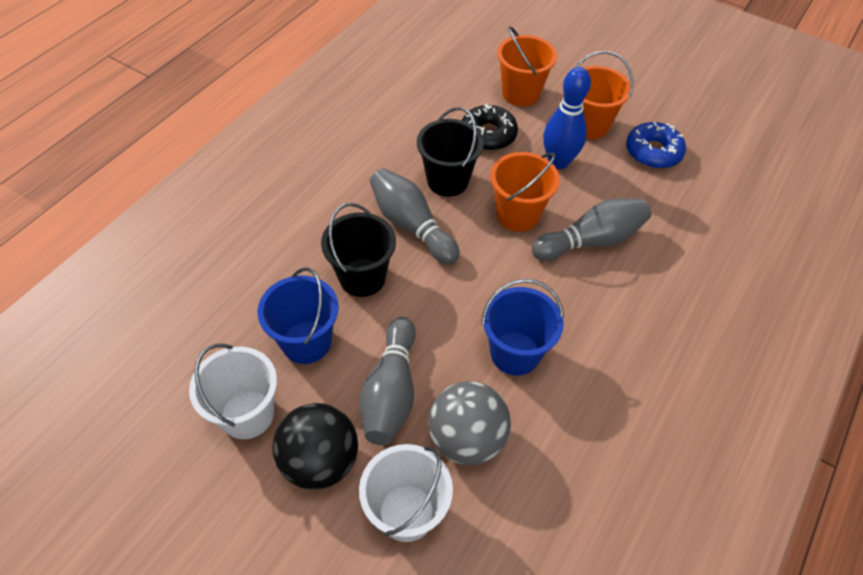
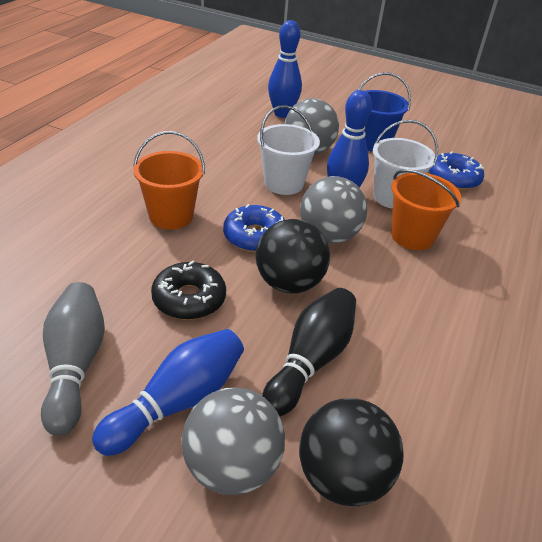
black ball: [272,403,358,490] = 1 -> [256,219,330,293] [299,398,404,506] = 2
black bowling pin: none = 0 -> [262,288,356,416] = 1
black bucket: [321,203,396,297] [417,107,484,197] = 2 -> none = 0
blue bowling pin: [543,67,591,169] = 1 -> [92,329,244,456] [268,20,302,118] [327,90,372,188] = 3
blue bucket: [258,267,339,364] [482,279,564,376] = 2 -> [358,72,411,152] = 1
blue donut: [626,121,686,169] = 1 -> [223,204,285,252] [429,152,484,190] = 2
grey ball: [428,381,511,465] = 1 -> [181,387,285,495] [285,98,339,154] [300,176,367,243] = 3
grey bowling pin: [360,317,416,445] [370,168,460,265] [532,198,651,261] = 3 -> [41,282,105,436] = 1
orange bucket: [490,152,560,232] [497,26,557,106] [575,51,633,139] = 3 -> [133,131,205,229] [391,169,461,250] = 2

